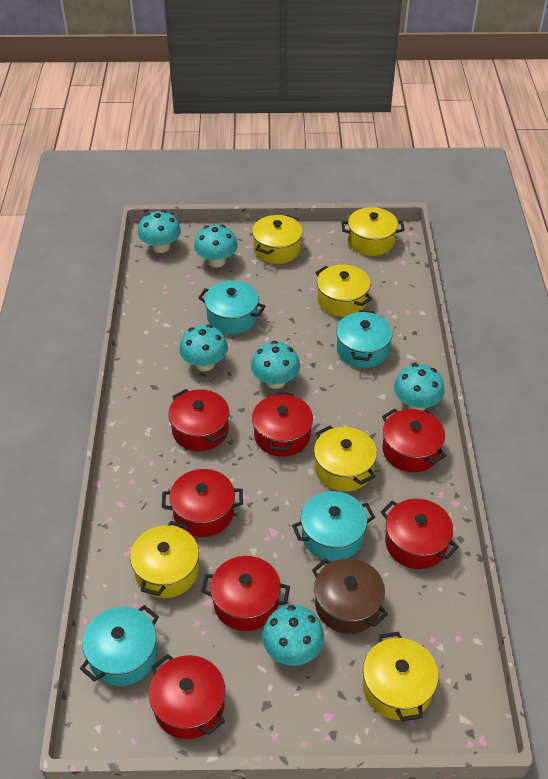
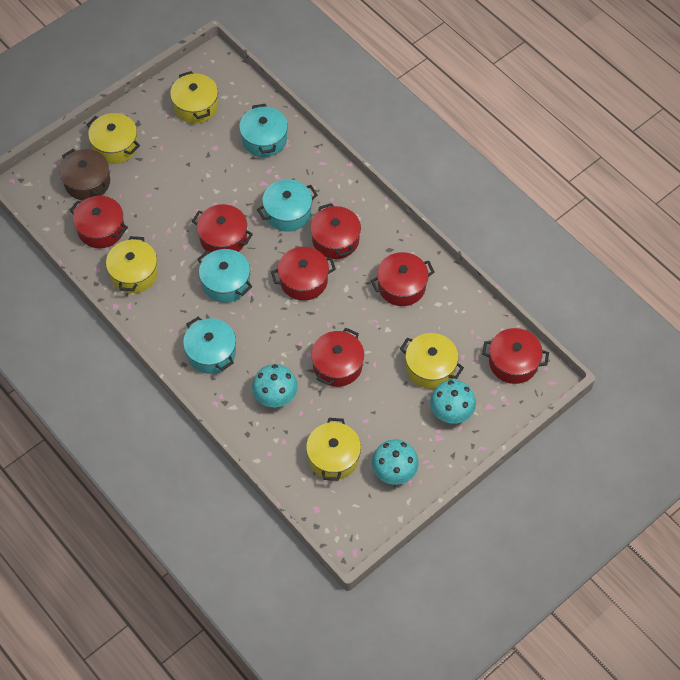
turquoise mushroom: [138,210,181,253] [179,325,228,371] [194,225,238,267] [251,341,300,389] [262,605,324,666] [394,364,445,411] = 6 -> [252,364,298,407] [372,439,419,485] [430,380,476,424] = 3
yellow pot: [130,521,199,598] [252,215,303,264] [314,425,377,492] [315,264,372,317] [341,207,404,256] [363,632,439,722] = 6 -> [86,113,140,164] [106,236,158,293] [170,71,218,123] [306,418,361,481] [400,333,464,389] = 5

